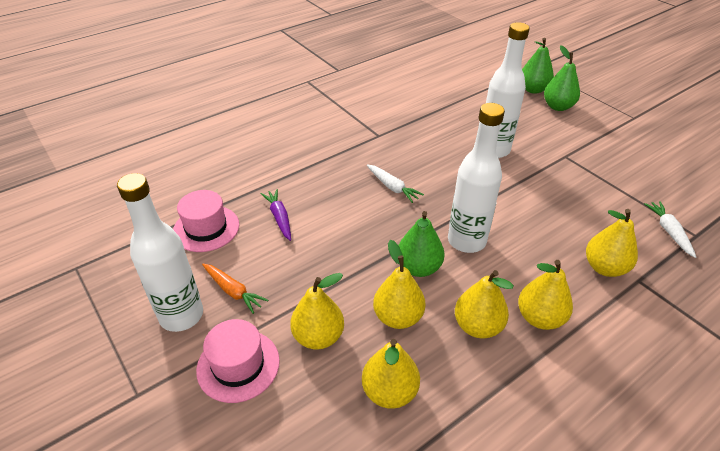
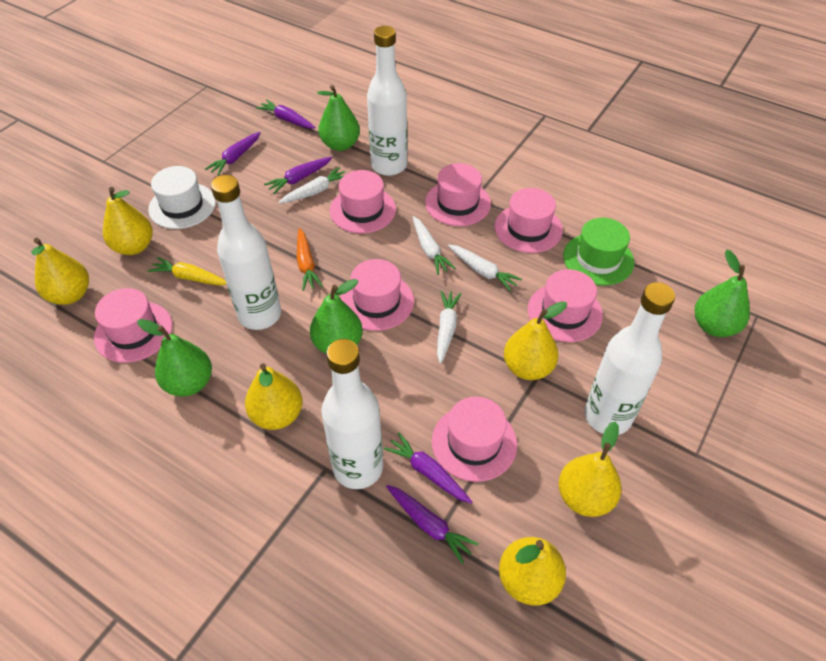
green hat: none = 0 -> [563,218,634,286] = 1
green pear: [398,211,445,277] [522,38,554,94] [544,45,580,111] = 3 -> [137,319,212,397] [310,279,363,354] [317,85,360,151] [695,250,750,337] = 4
pink hat: [173,190,239,252] [196,319,280,403] = 2 -> [94,288,172,363] [330,170,396,233] [341,259,414,331] [425,163,491,226] [432,397,517,482] [495,188,563,253] [528,269,603,342] = 7
purple carrot: [261,189,291,241] = 1 -> [205,132,261,176] [256,99,316,129] [264,157,332,194] [383,432,472,504] [386,485,479,564] = 5
white bottle: [117,173,203,332] [448,103,505,253] [486,22,530,158] = 3 -> [211,175,281,330] [321,339,383,489] [367,26,408,176] [584,282,675,435] = 4
white carrot: [367,164,424,203] [644,201,696,258] = 2 -> [279,167,345,204] [413,216,456,275] [437,291,462,364] [448,245,522,292] = 4
white hat: none = 0 -> [148,166,216,229] = 1
yellow carrot: none = 0 -> [148,257,227,286] = 1

